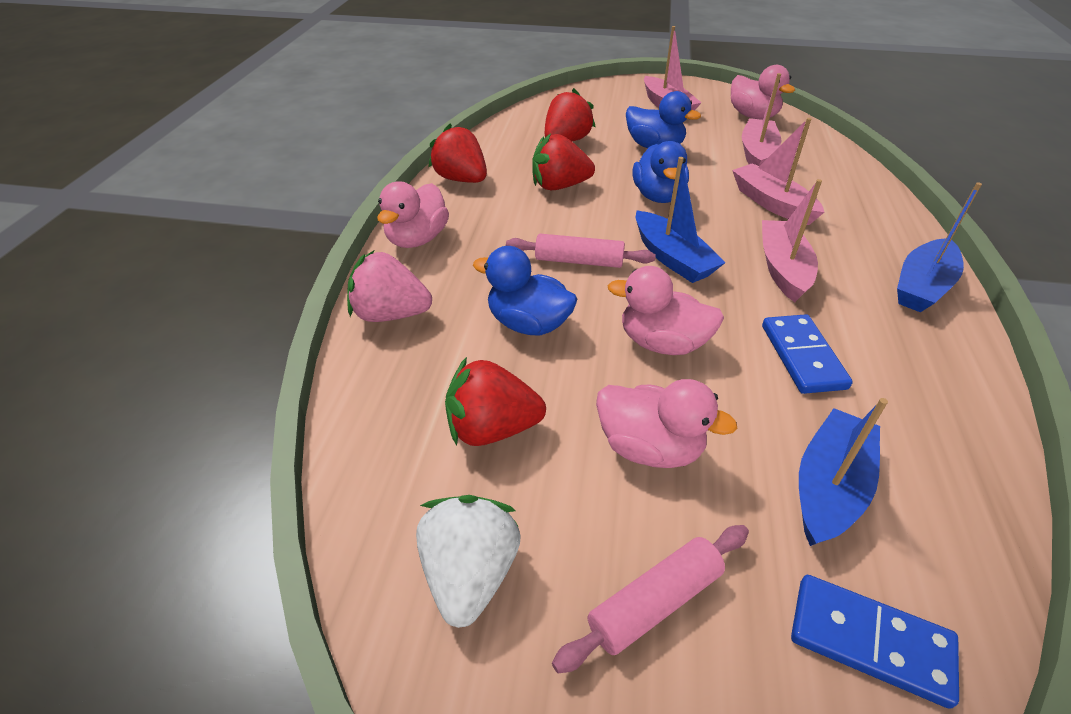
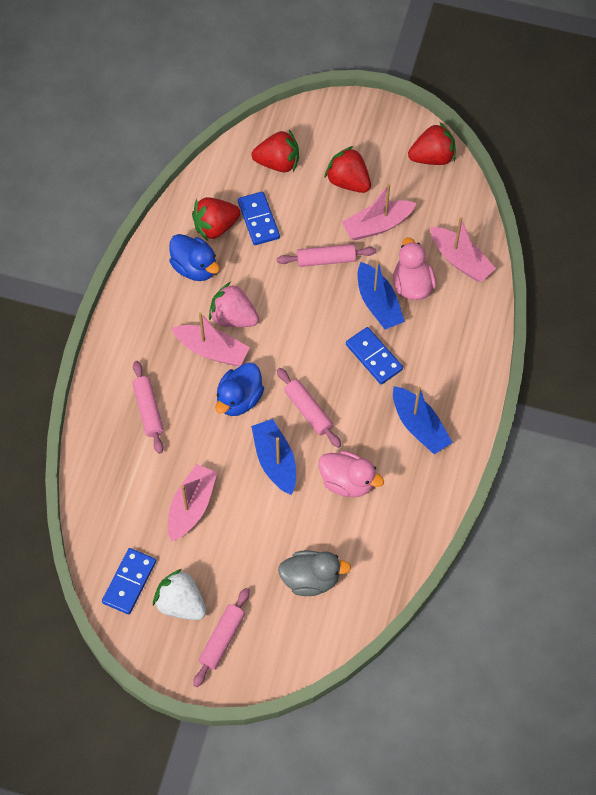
blue domino: [762,314,853,394] [791,575,959,709] = 2 -> [102,548,156,614] [238,192,280,245] [346,327,403,384] = 3
blue duck: [473,246,577,336] [626,91,701,148] [632,141,689,203] = 3 -> [169,234,220,281] [215,363,264,416] = 2
grey duck: none = 0 -> [278,550,351,596] = 1
pink duck: [377,181,449,248] [596,379,738,468] [608,266,724,355] [731,65,795,119] = 4 -> [318,451,384,497] [393,237,436,300] = 2
pink rolling pin: [506,234,656,268] [552,525,749,673] = 2 -> [132,361,164,454] [193,588,250,687] [277,244,376,267] [277,368,341,448] = 4

